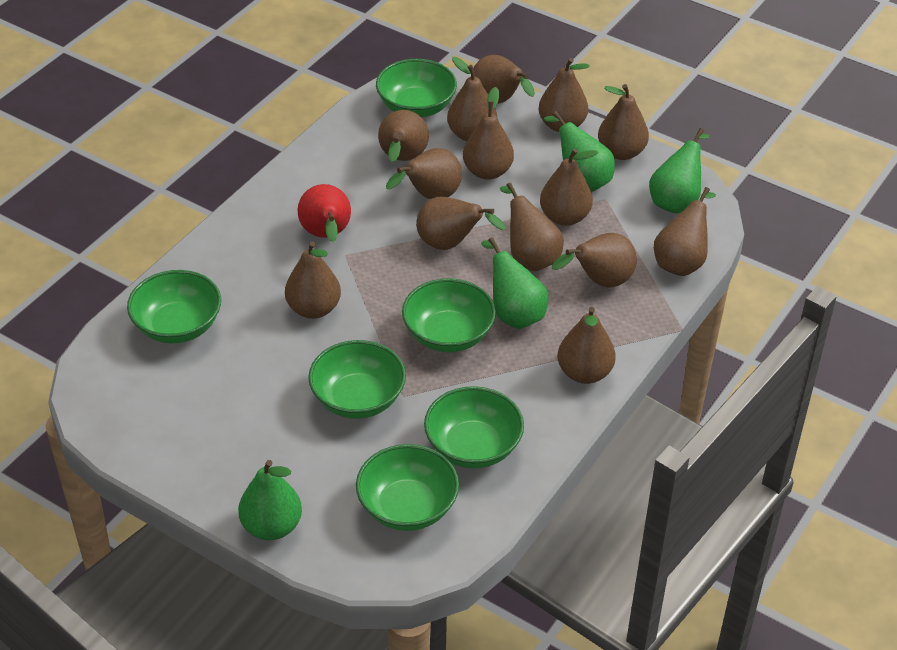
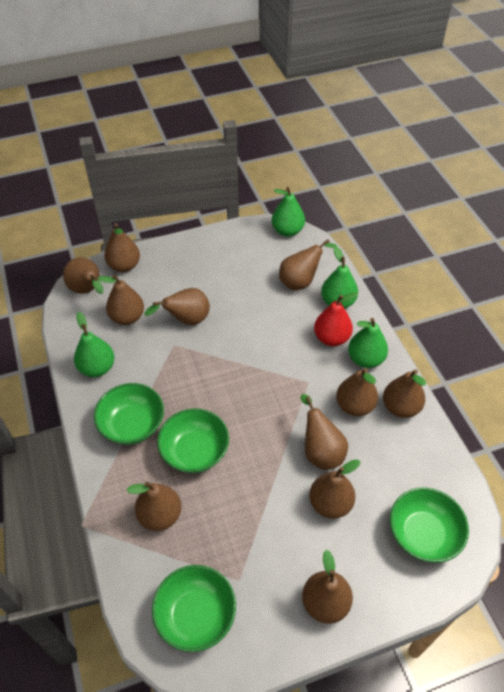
brown pear: [285,241,341,319] [378,110,429,162] [386,148,462,199] [416,197,506,250] [447,57,497,141] [463,87,514,180] [473,55,535,104] [500,182,564,271] [539,58,590,132] [540,149,598,226] [552,233,637,287] [557,307,616,384] [598,84,649,160] [654,187,716,276] = 14 -> [63,257,104,294] [97,274,144,325] [104,223,140,272] [127,482,181,531] [144,288,210,325] [279,239,337,290] [300,394,348,470] [302,550,353,624] [309,459,360,519] [336,368,378,416] [383,369,426,418] = 11
green bowl: [127,270,221,343] [308,340,406,419] [356,444,459,531] [376,59,457,117] [402,278,496,352] [424,386,524,469] = 6 -> [94,383,164,445] [152,565,236,652] [157,408,229,473] [390,487,469,563] = 4

